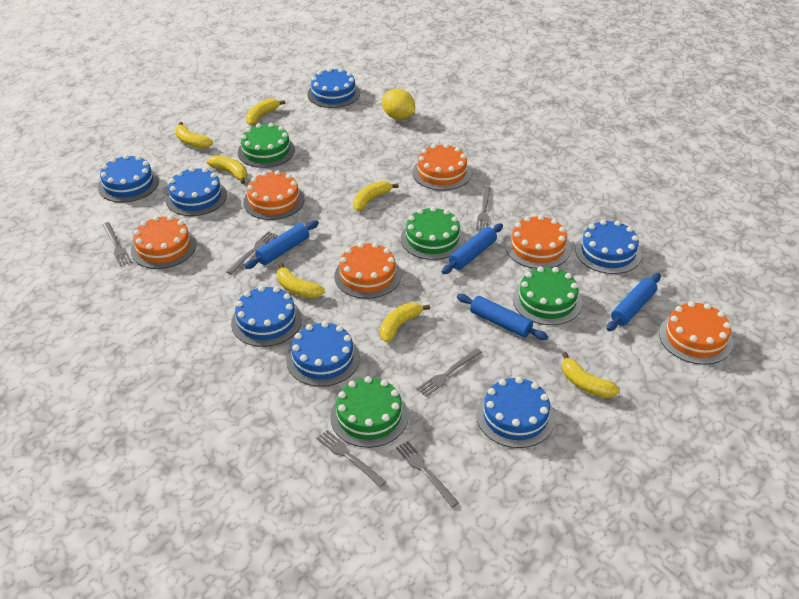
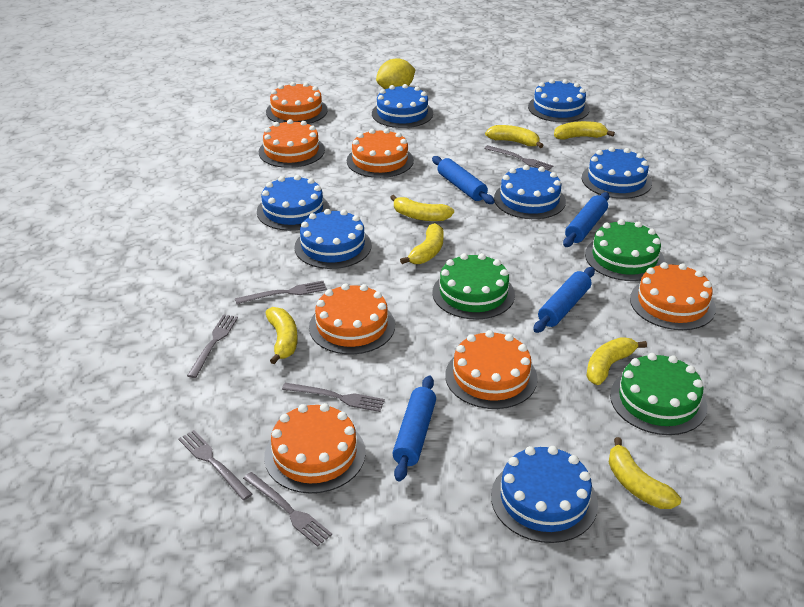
green cake: [238,123,295,168] [330,376,408,448] [401,206,465,260] [513,266,582,325] = 4 -> [432,253,515,320] [585,219,665,281] [610,353,707,435] = 3
orange cake: [131,215,196,269] [243,170,305,220] [335,242,401,299] [413,143,471,191] [506,215,571,269] [659,301,733,365] = 6 -> [259,119,325,168] [264,403,365,494] [266,82,328,124] [309,283,395,354] [347,129,414,178] [445,330,538,409] [630,262,716,330] = 7

